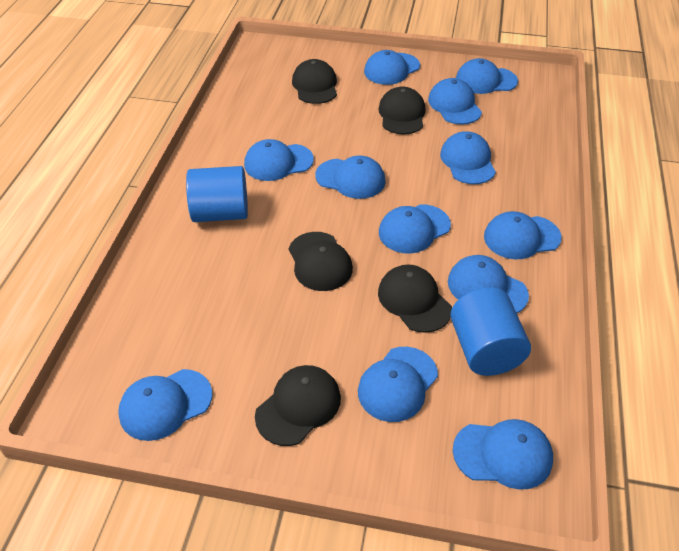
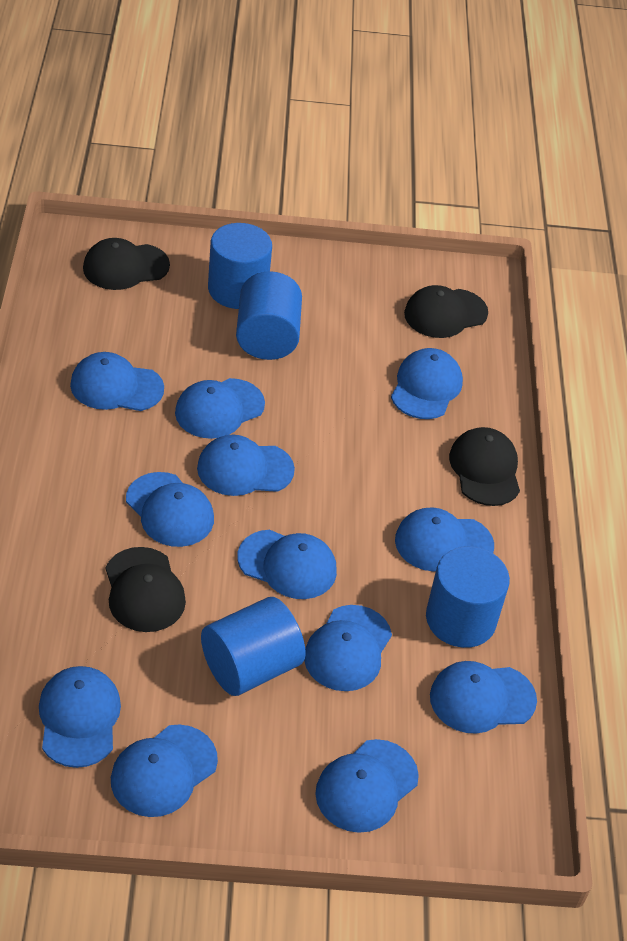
black cap: [255,365,341,446] [289,232,353,291] [292,59,337,104] [378,86,425,134] [378,264,452,333] = 5 -> [83,238,170,290] [105,547,186,632] [404,285,488,338] [449,427,520,506] = 4
blue cylinder: [186,166,248,222] [450,287,531,376] = 2 -> [201,597,306,696] [208,223,272,309] [236,271,302,360] [426,546,510,648] = 4

